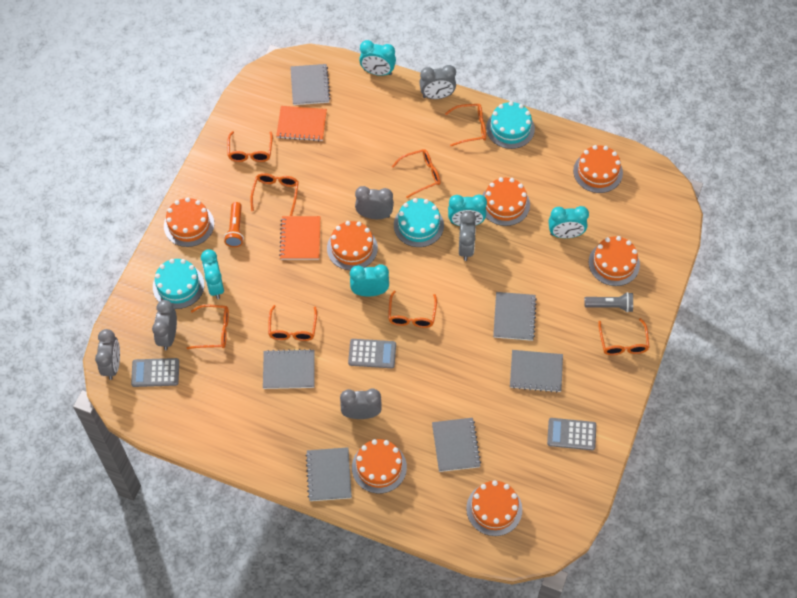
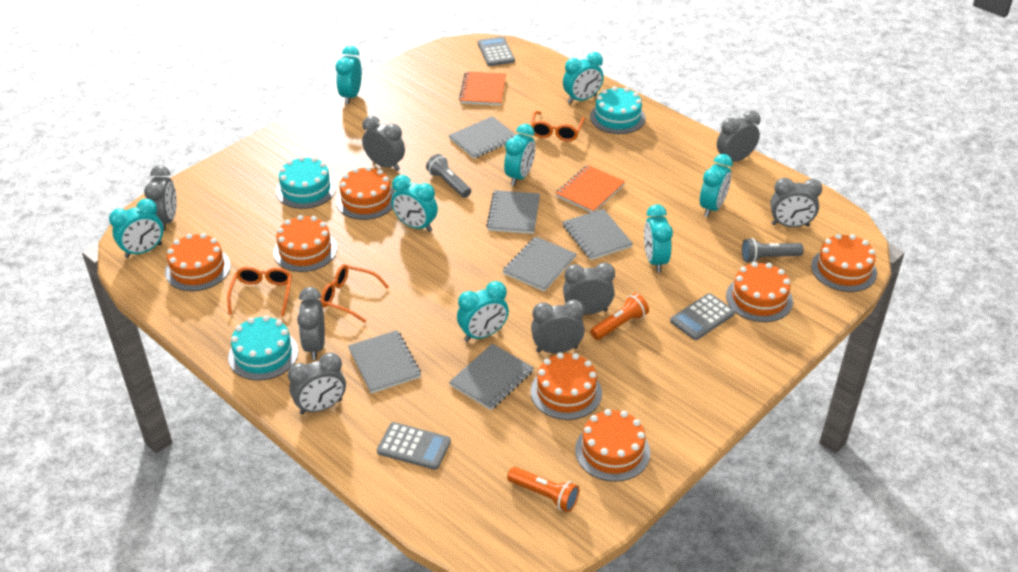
grey clock: [95,329,120,380] [152,300,177,350] [340,389,382,419] [355,186,394,219] [419,65,456,99] [459,211,476,261] = 6 -> [144,165,177,231] [288,352,346,415] [297,287,325,360] [362,116,405,171] [531,300,585,353] [563,263,615,315] [717,110,761,162] [770,178,822,227] = 8
grey flashlight: [584,292,633,312] = 1 -> [426,154,471,198] [742,238,804,263] = 2
orange flashlight: [224,202,244,247] = 1 -> [507,467,579,512] [590,293,649,340] = 2
orange glasses: [187,305,229,349] [227,131,273,162] [250,173,299,216] [268,305,317,341] [388,291,437,328] [392,149,440,198] [445,104,486,146] [598,318,650,355] = 8 -> [227,267,292,317] [320,264,389,323] [530,111,585,141] = 3
turquoise clock: [201,249,224,299] [350,264,389,297] [359,40,396,76] [448,194,487,226] [549,206,589,238] = 5 -> [109,199,163,258] [336,46,362,104] [392,175,438,232] [457,281,509,342] [504,124,535,186] [563,52,604,104] [644,204,673,272] [700,154,733,217] = 8

